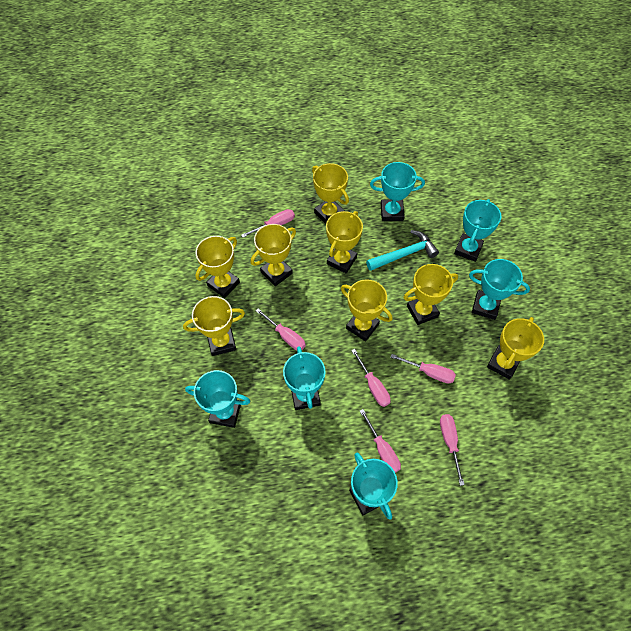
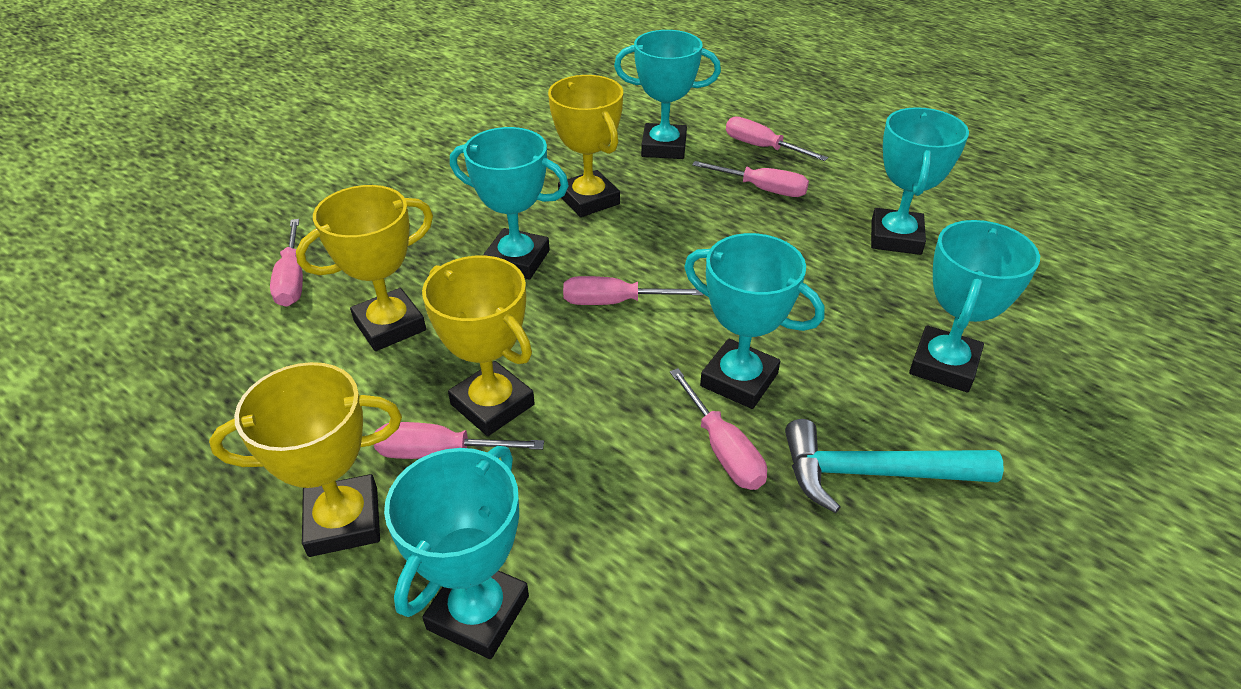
yellow trophy: [183,296,245,356] [195,236,240,298] [251,224,296,286] [312,163,349,224] [326,211,363,274] [341,279,393,341] [403,264,458,325] [487,317,544,380] = 8 -> [209,362,402,557] [296,185,433,351] [422,256,535,436] [548,75,623,217] = 4

